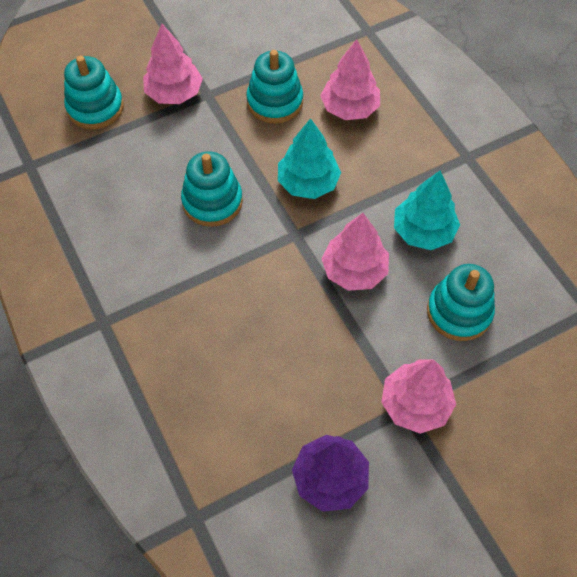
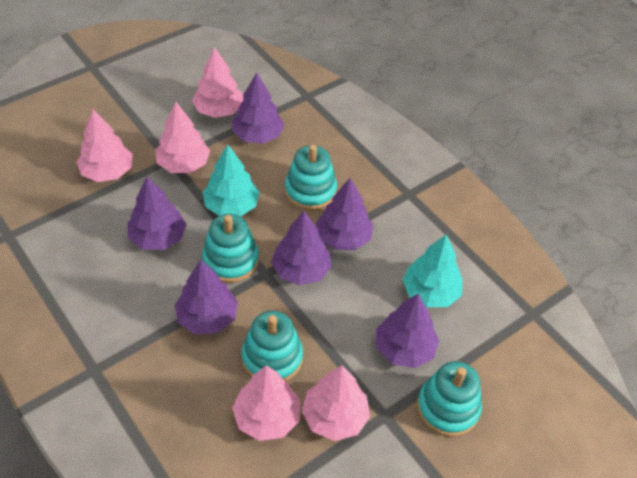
pink tree: [143,24,203,104] [320,39,380,120] [321,213,389,291] [381,359,456,434] = 4 -> [77,109,133,182] [155,102,210,173] [192,47,243,118] [232,365,300,441] [302,365,370,441] = 5
purple tree: [292,435,369,512] = 1 -> [128,176,187,250] [175,260,238,334] [232,73,284,144] [271,211,331,285] [316,178,373,250] [376,293,439,368] = 6

